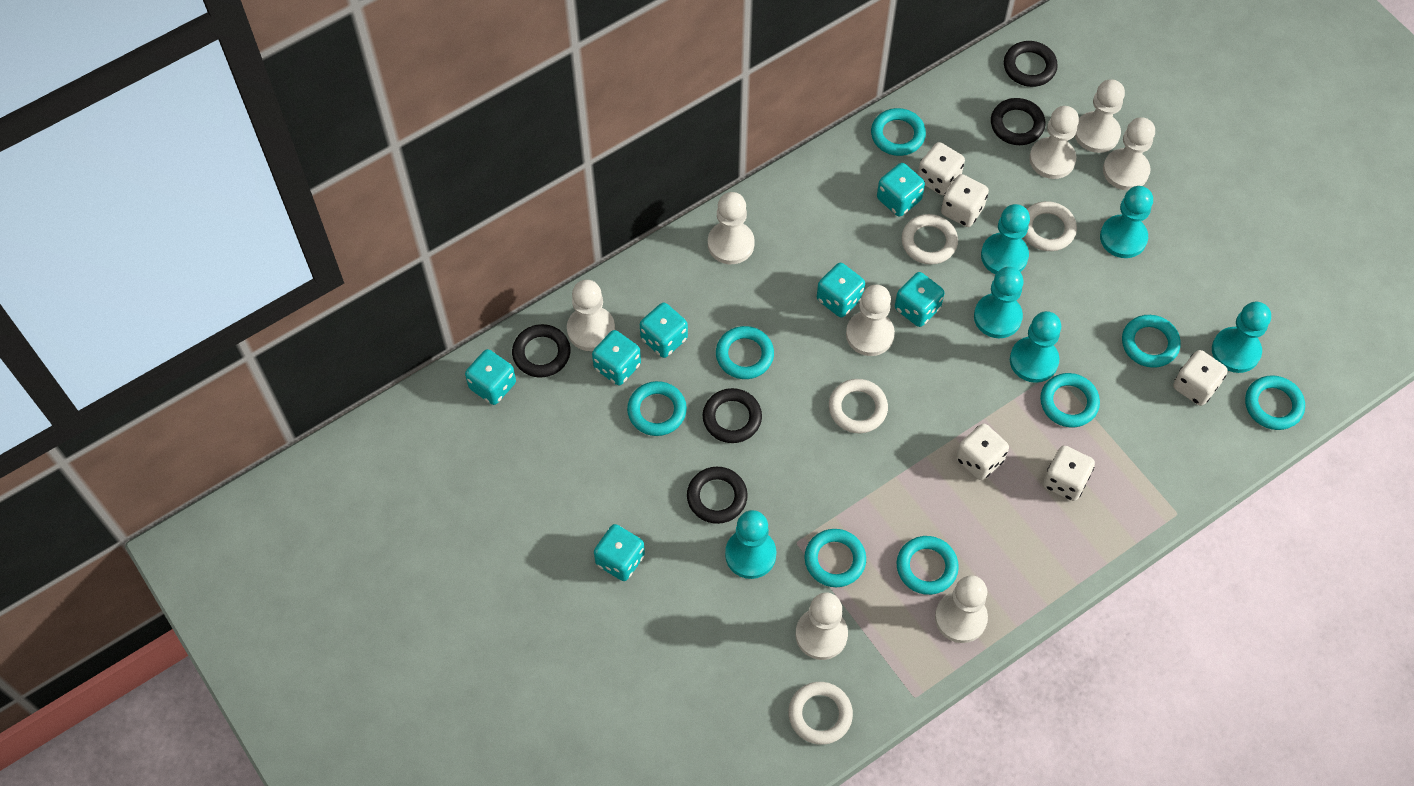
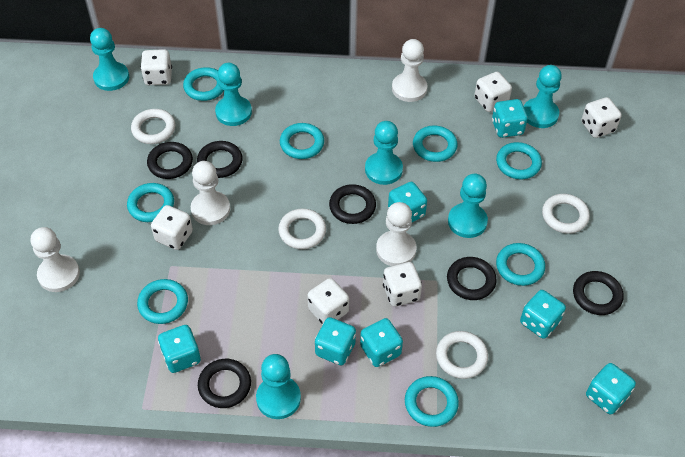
black ring: [512,324,570,378] [687,467,748,524] [703,388,762,443] [991,98,1045,145] [1004,41,1058,87] = 5 -> [147,142,193,179] [197,141,243,178] [198,359,251,408] [329,184,376,224] [447,257,497,300] [573,271,624,315] = 6
white dice: [918,142,965,195] [941,174,989,227] [956,423,1009,480] [1043,446,1095,501] [1173,350,1228,406] = 5 -> [140,49,172,85] [151,205,193,250] [307,278,349,324] [383,262,422,307] [474,72,512,112] [581,97,622,138] = 6
white pawn: [567,280,615,351] [708,192,755,264] [796,592,848,660] [846,285,895,356] [935,575,988,643] [1029,106,1079,179] [1075,79,1125,153] [1103,117,1155,190] = 8 -> [31,227,80,292] [191,161,230,225] [376,202,416,266] [392,39,428,102] = 4

